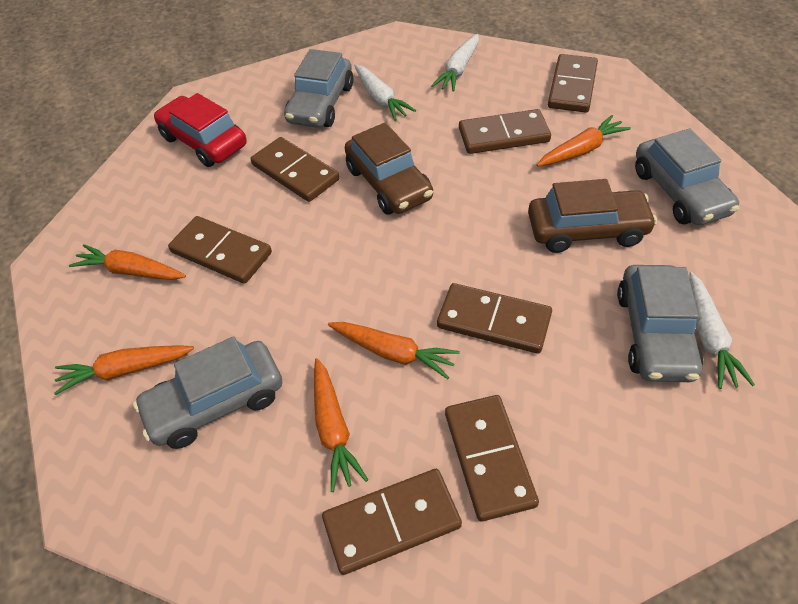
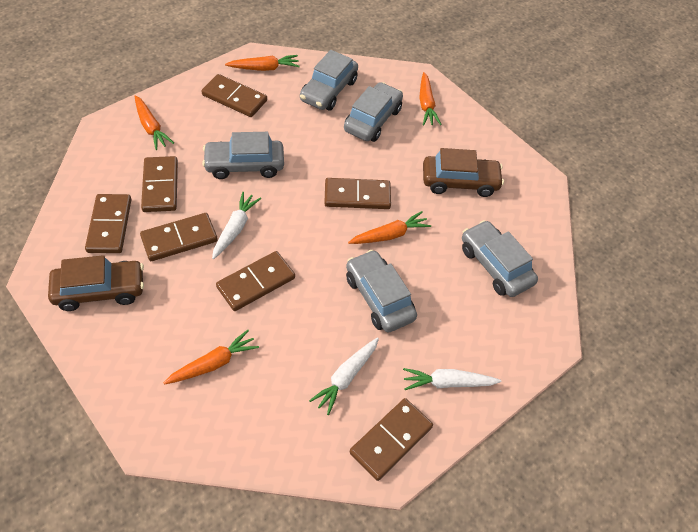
grey car: [133,336,282,449] [284,49,353,128] [617,265,703,382] [635,128,740,225] = 4 -> [202,132,284,179] [300,50,358,111] [344,82,403,142] [346,250,417,332] [462,220,538,297] = 5
red car: [154,93,247,167] = 1 -> none = 0

